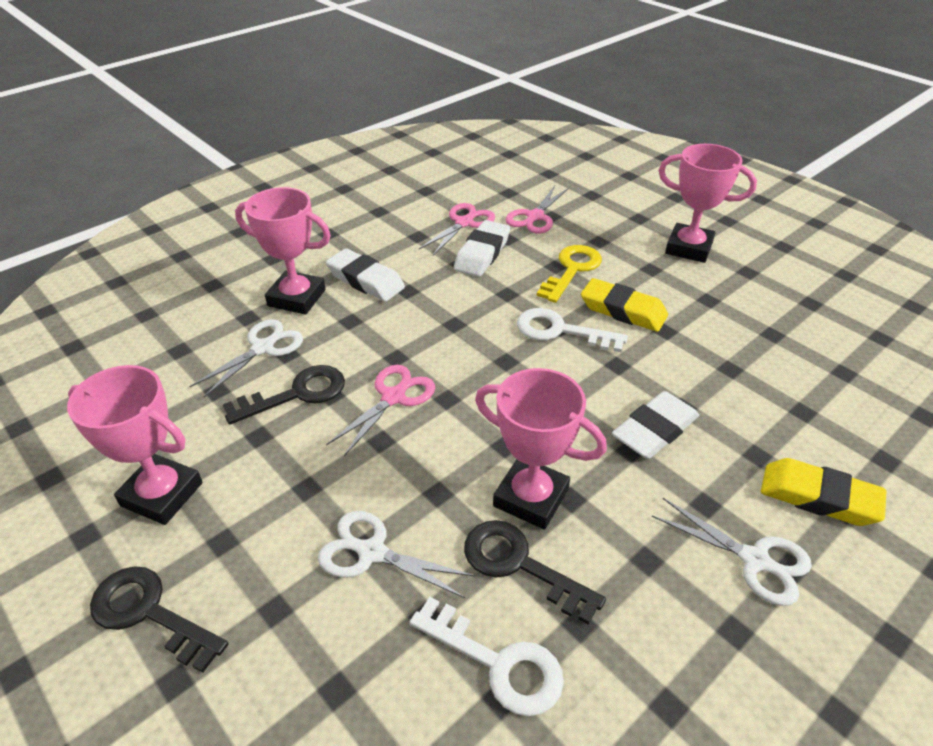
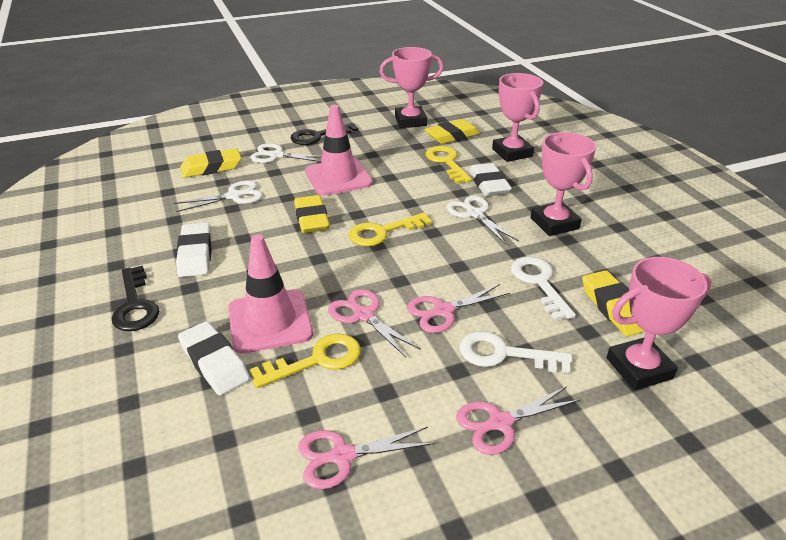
black key: [90,566,228,673] [223,365,345,425] [464,520,606,625] = 3 -> [112,266,159,331] [291,123,358,145] = 2
pink scissors: [326,365,435,456] [419,203,495,255] [506,186,569,234] = 3 -> [298,427,435,489] [328,289,421,357] [407,284,510,333] [456,386,580,455] = 4
pink traffic cone: none = 0 -> [228,234,313,354] [305,105,373,196] = 2
yellow eraser: [581,278,668,332] [761,458,887,526] = 2 -> [180,148,241,178] [294,195,330,233] [425,119,480,144] [582,270,646,336] = 4
yellow key: [537,245,602,303] = 1 -> [250,334,361,388] [349,212,432,246] [425,146,472,184] = 3

